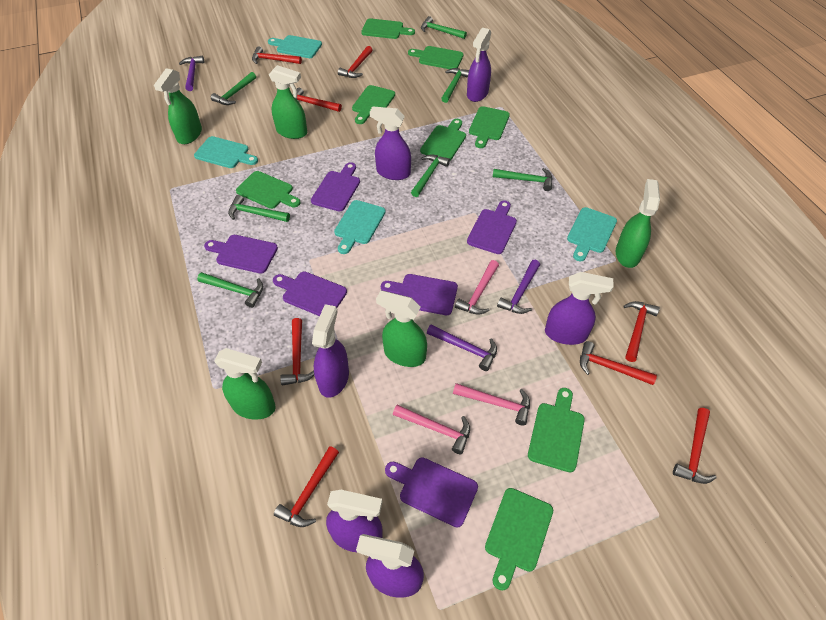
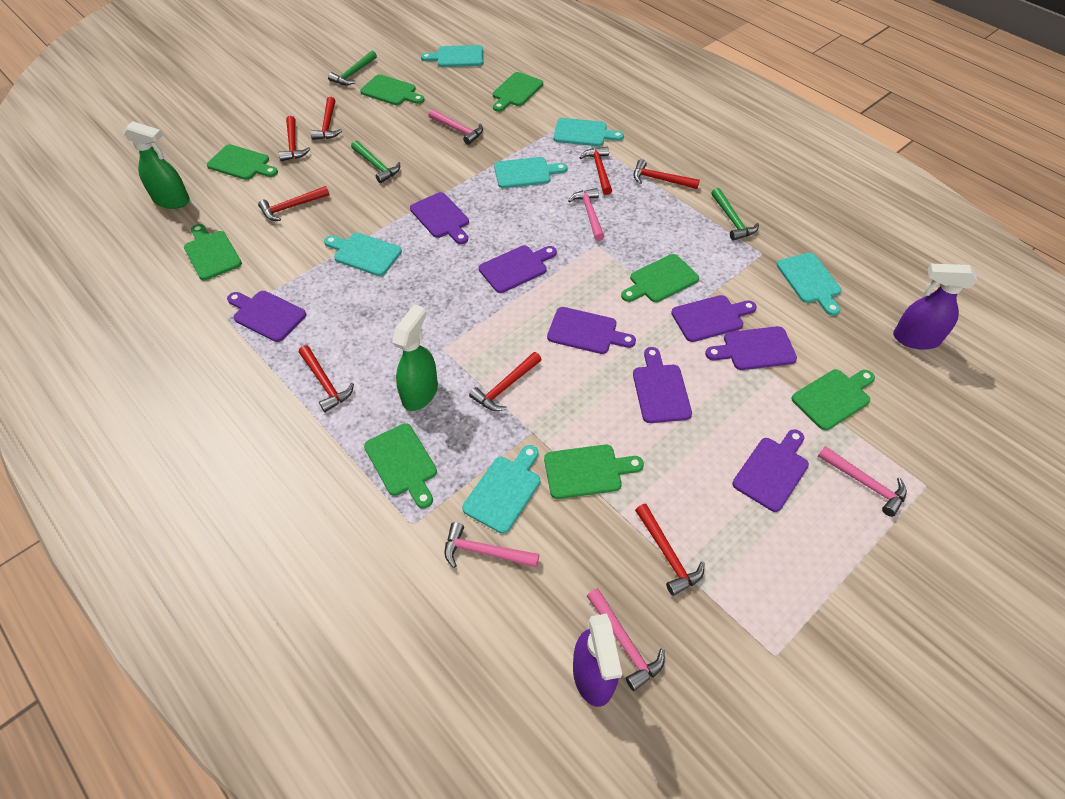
green hammer: [197,272,263,308] [211,72,256,105] [228,195,290,222] [411,154,450,197] [421,16,467,39] [441,68,469,103] [493,168,552,191] = 7 -> [328,51,377,85] [351,141,400,183] [711,188,759,241] = 3
green spray bottle: [154,68,202,144] [214,348,276,420] [269,65,307,139] [376,290,427,367] [616,179,660,268] = 5 -> [123,121,190,209] [392,305,438,411] = 2
pink hammer: [393,405,470,454] [453,383,530,426] [455,260,499,315] = 3 -> [429,109,483,145] [444,522,540,568] [568,188,605,241] [587,588,665,691] [818,446,907,517] = 5
purple cutting board: [204,235,278,274] [273,271,347,316] [311,162,360,212] [381,274,458,315] [385,457,478,527] [467,200,517,254] = 6 -> [227,291,306,342] [410,192,469,244] [479,246,557,293] [547,307,636,354] [633,347,692,423] [671,295,757,342] [705,326,797,370] [732,429,809,512] = 8
purple hammer: [179,56,204,91] [427,324,497,371] [497,260,540,314] = 3 -> none = 0
purple spray bottle: [312,304,349,398] [326,490,383,552] [356,534,424,598] [370,106,411,180] [467,28,491,102] [545,272,613,345] = 6 -> [573,614,622,707] [893,264,977,350] = 2
turquoise cutting board: [194,136,258,168] [268,35,322,58] [334,200,386,254] [567,207,617,261] = 4 -> [324,233,402,276] [421,45,484,67] [462,445,540,534] [494,157,567,188] [553,118,624,146] [777,253,842,316] = 6

